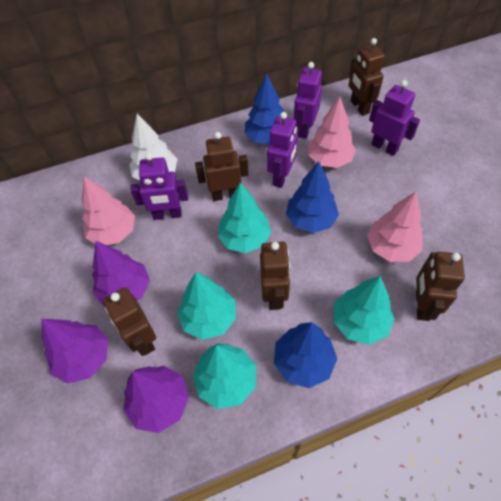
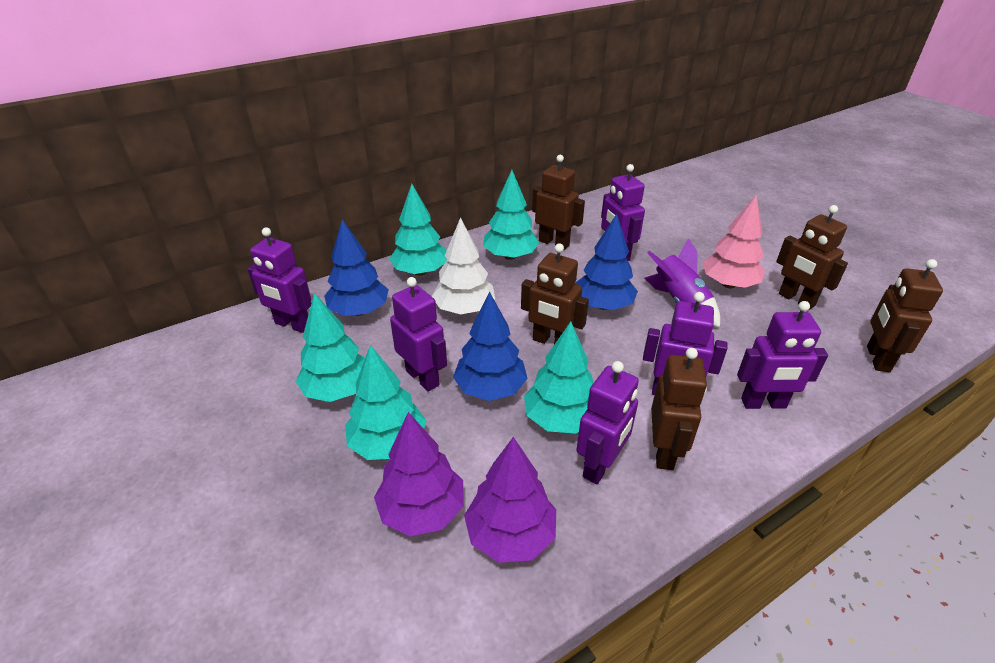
pink tree: [82,176,135,245] [308,97,356,168] [367,191,423,262] = 3 -> [702,195,765,288] = 1
purple robot: [130,153,188,220] [267,112,298,188] [294,62,322,139] [369,80,420,156] = 4 -> [248,227,312,333] [390,277,447,392] [576,361,639,484] [601,164,645,261] [643,292,727,395] [737,301,828,409] = 6
purple rocket: none = 0 -> [644,238,720,327] = 1
purple tree: [42,319,108,384] [92,241,150,307] [123,366,189,433] = 3 -> [374,412,464,536] [464,437,556,563] = 2
turquoise tree: [177,272,236,340] [193,343,256,409] [218,183,271,253] [334,276,394,345] = 4 -> [296,293,365,402] [345,345,427,460] [389,184,447,276] [483,170,539,260] [524,322,594,434] = 5

